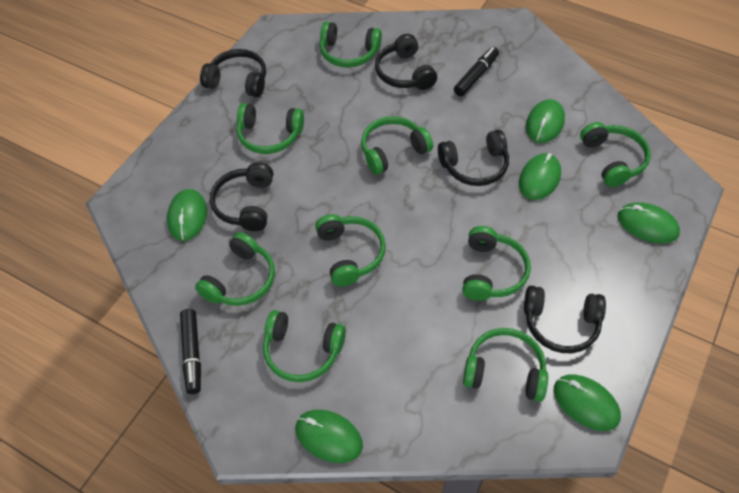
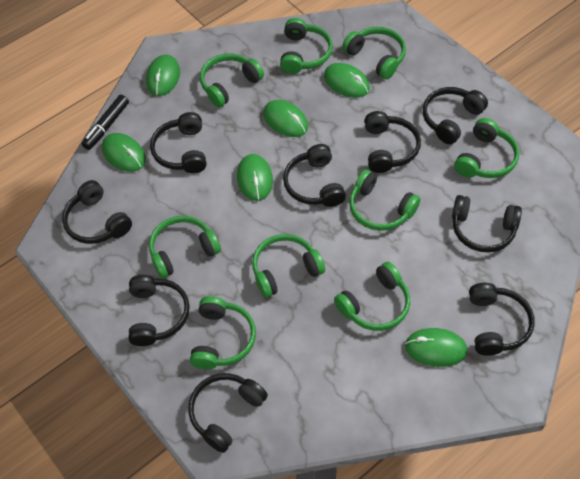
black headphones: [200,49,266,97] [210,163,273,231] [375,34,437,90] [438,130,509,186] [524,286,606,353] = 5 -> [62,180,132,244] [128,275,190,346] [150,112,207,173] [188,373,268,453] [283,144,346,207] [364,111,421,173] [423,87,488,144] [452,195,522,253] [469,283,534,356] = 9
black marker: [180,309,201,394] [454,47,499,96] = 2 -> [82,95,129,150] = 1

